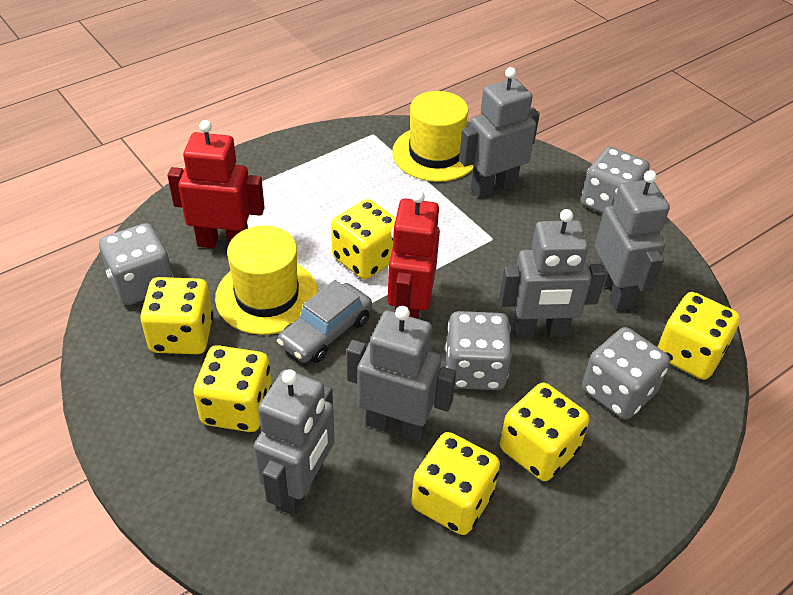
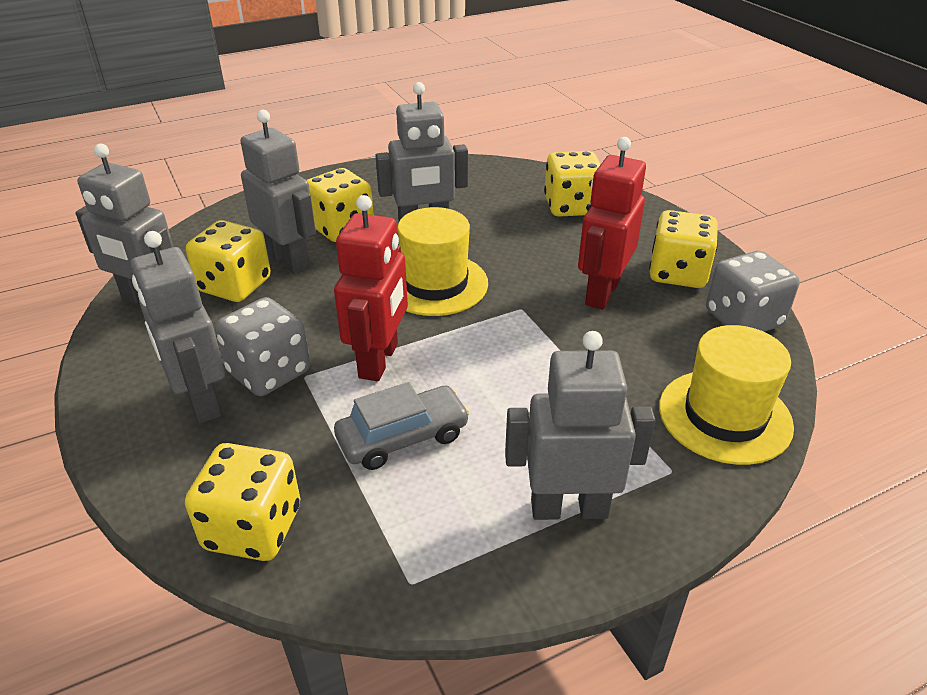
grey dice: [99,223,173,305] [445,311,512,390] [581,147,650,214] [582,327,670,420] = 4 -> [215,297,310,396] [706,251,800,332] = 2
yellow dice: [140,277,213,354] [194,345,272,432] [331,199,395,280] [412,432,500,535] [500,383,590,481] [658,292,740,380] = 6 -> [185,443,300,561] [186,220,271,302] [307,168,374,242] [544,151,601,217] [649,210,718,288] = 5

